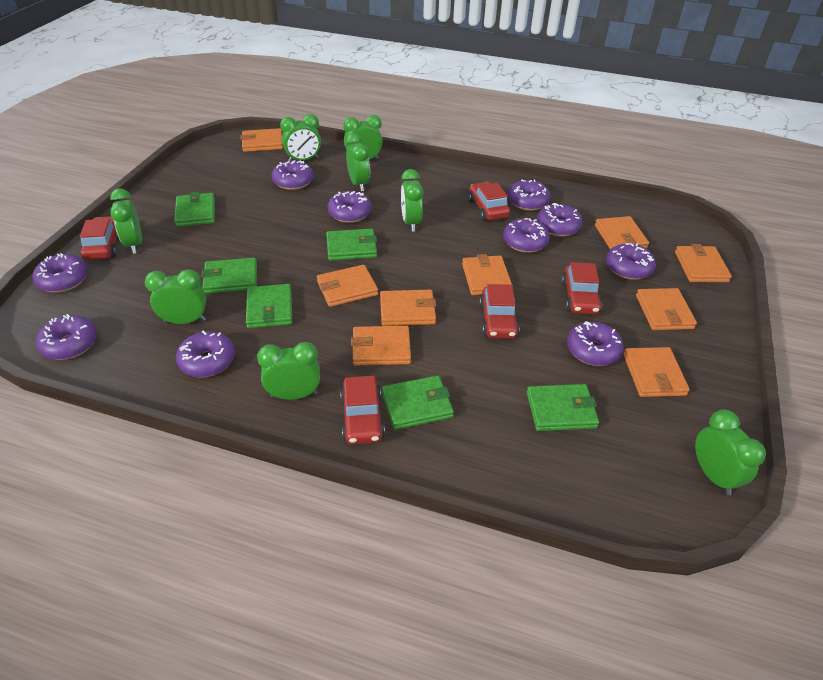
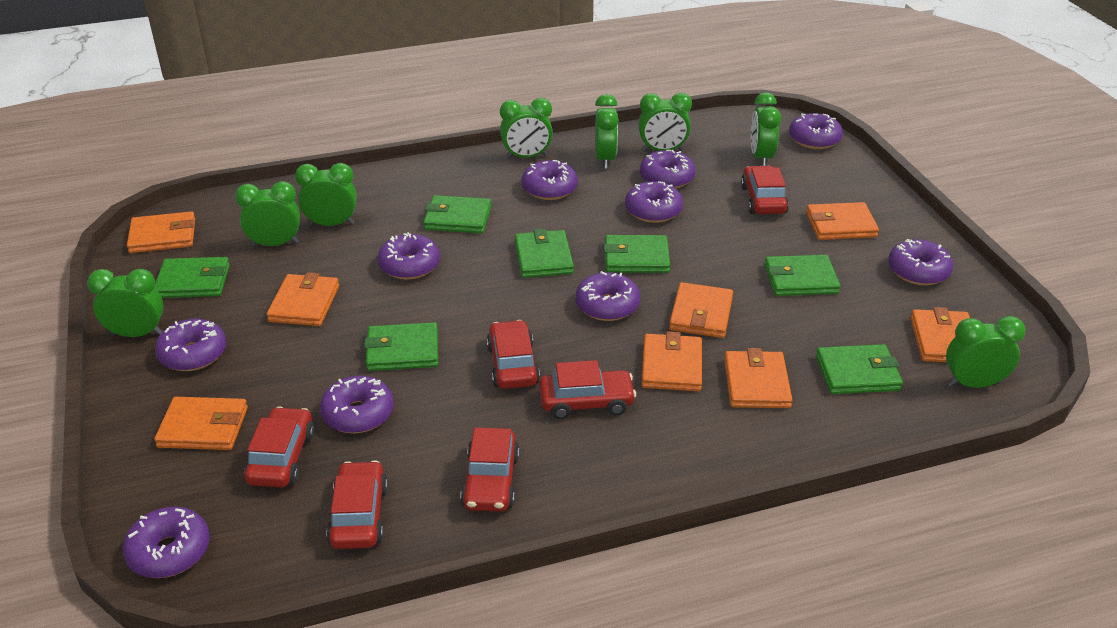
green wallet: [174,192,215,227] [201,258,257,294] [246,284,292,328] [326,229,377,261] [382,375,454,430] [527,384,599,431] = 6 -> [155,257,230,298] [364,322,438,371] [423,195,491,233] [515,228,574,278] [604,235,670,273] [765,255,840,296] [816,344,903,394] = 7
orange wallet: [241,128,283,152] [317,265,378,307] [351,326,411,365] [380,290,436,326] [462,254,513,295] [595,216,649,250] [623,347,690,397] [636,288,697,330] [675,244,732,282] = 9 -> [127,211,195,253] [154,397,248,450] [266,272,339,326] [642,331,702,391] [669,282,733,338] [724,348,793,408] [806,202,879,240] [910,307,970,362] = 8
red car: [80,216,118,260] [340,376,385,444] [468,182,510,221] [479,284,520,339] [561,262,602,314] = 5 -> [244,407,315,488] [326,461,388,549] [460,427,520,512] [487,320,540,389] [539,360,636,419] [741,166,789,214] = 6

